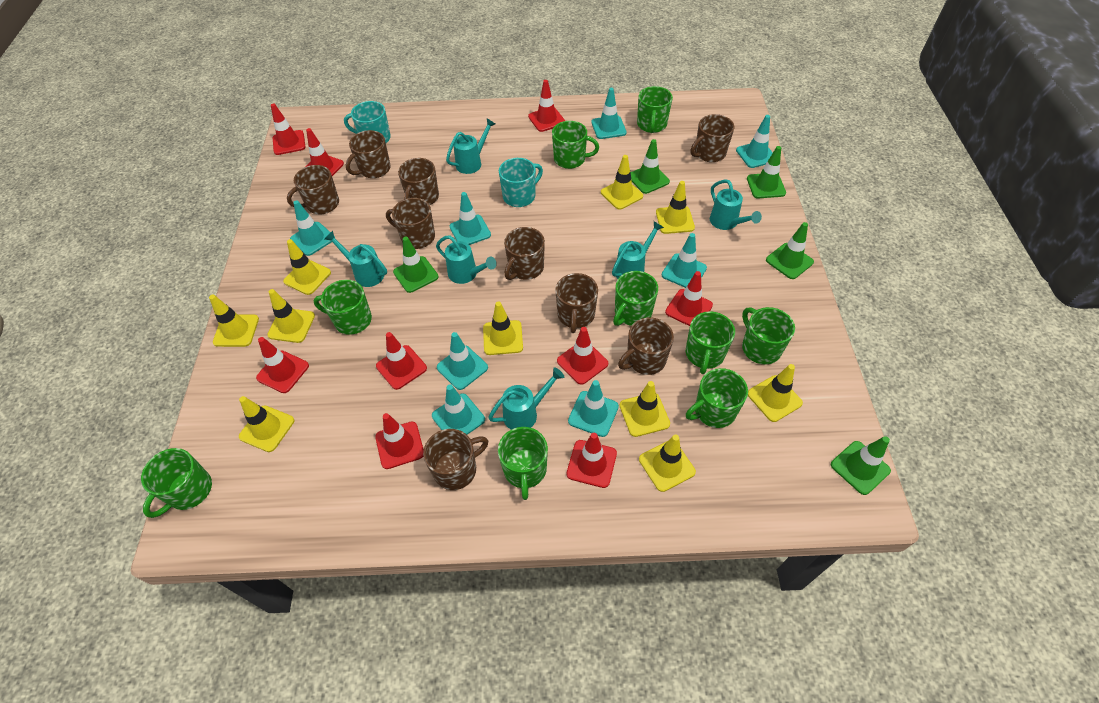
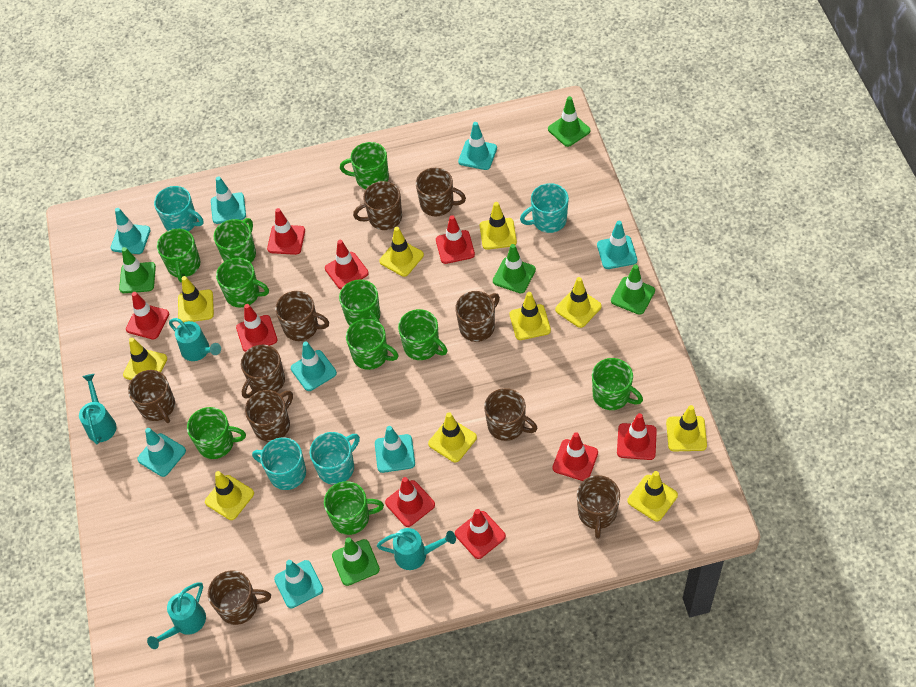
brown mug: [287,165,339,214] [346,130,391,178] [386,198,435,249] [398,158,439,205] [423,429,488,490] [504,227,545,280] [556,273,598,333] [618,317,674,375] [691,114,734,162] = 9 -> [128,370,175,423] [208,570,271,625] [241,345,285,399] [245,390,293,442] [275,291,329,341] [353,181,402,230] [416,168,466,216] [455,291,500,342] [484,388,538,441] [577,475,620,539] = 10
green mug: [141,448,212,518] [313,280,372,335] [498,427,548,500] [552,121,599,169] [613,271,658,326] [637,86,673,133] [686,311,735,374] [686,368,748,428] [742,307,795,364] = 9 -> [157,229,201,282] [187,407,246,459] [214,218,256,263] [216,258,269,308] [324,481,384,535] [339,280,380,326] [340,142,389,189] [346,319,398,370] [398,309,447,360] [592,358,643,410] = 10
turquoise mug: [344,101,391,143] [499,158,543,207] = 2 -> [154,186,204,232] [252,438,306,490] [309,432,360,485] [520,183,569,233] = 4
turquoise watering can: [324,231,387,287] [436,235,497,284] [446,118,495,174] [488,367,564,429] [612,221,664,279] [710,179,762,230] = 6 -> [79,374,116,444] [147,582,206,649] [169,318,221,361] [377,528,456,570] = 4

